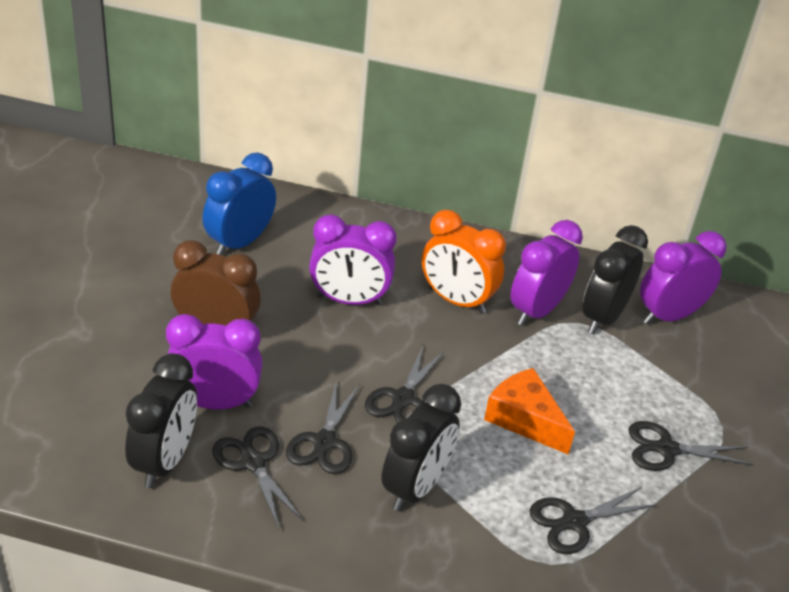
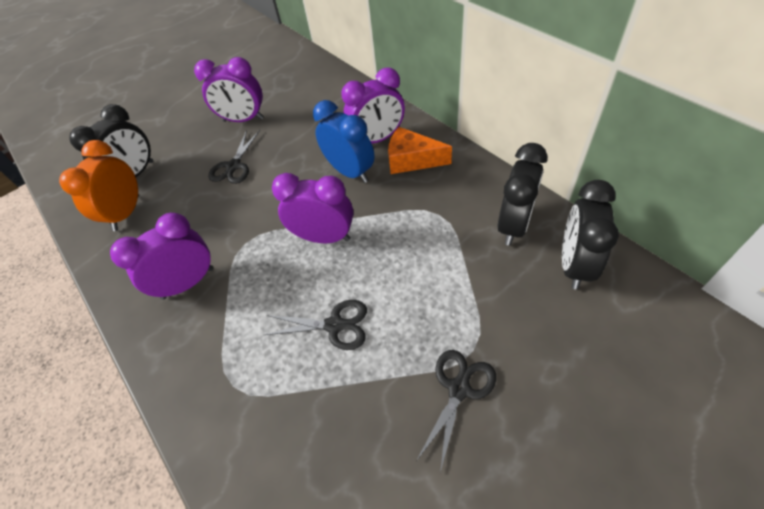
black scissors: [212,427,304,529] [286,380,360,474] [365,344,445,422] [530,486,657,554] [629,421,753,471] = 5 -> [208,130,260,184] [264,300,367,350] [416,350,496,473] = 3
brown clock: [171,240,261,325] = 1 -> none = 0

